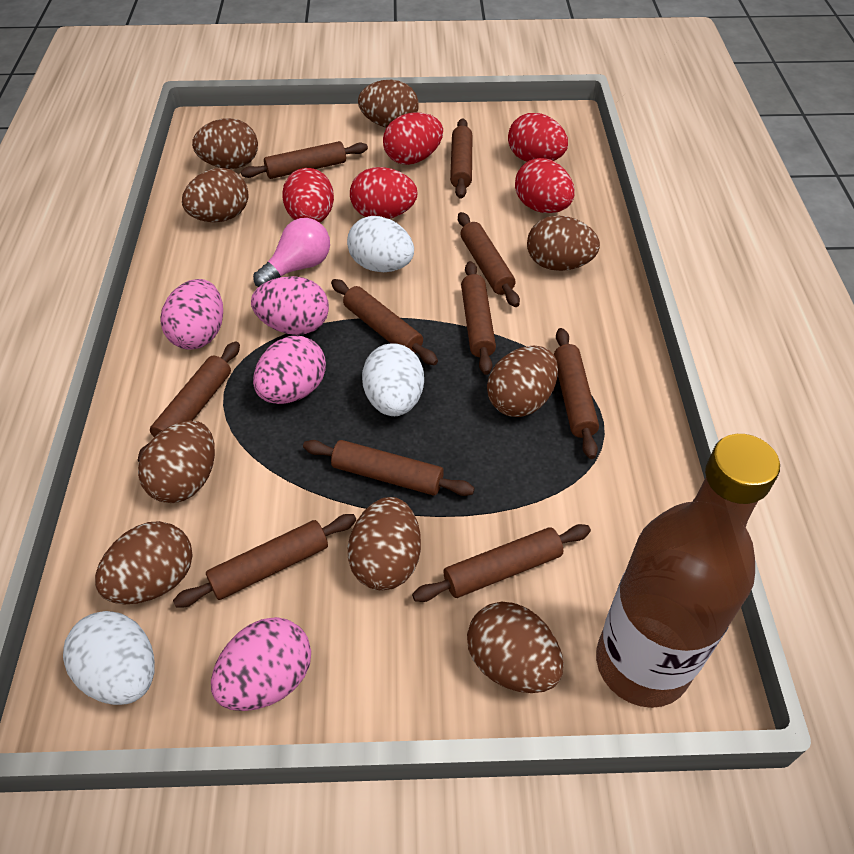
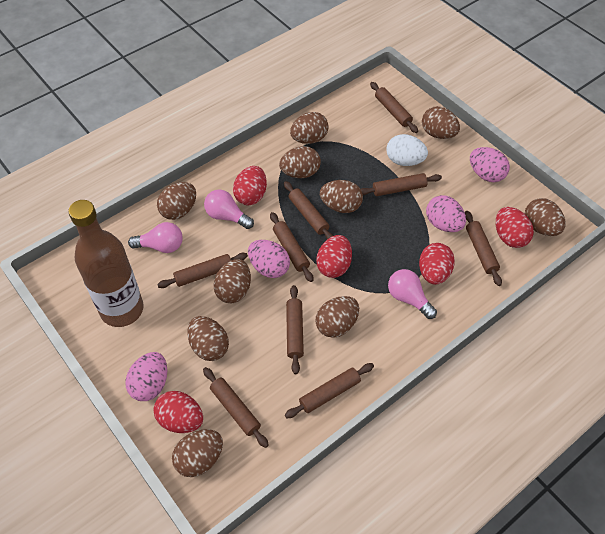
brown egg: [95,521,192,604] [138,420,215,503] [182,168,249,222] [192,118,258,169] [348,497,421,590] [358,80,419,128] [467,601,564,693] [487,346,558,417] [527,215,600,271] = 9 -> [157,182,196,220] [172,429,223,477] [187,316,229,361] [213,259,251,303] [279,146,321,178] [290,112,329,144] [315,296,359,338] [320,180,363,213] [422,106,460,139] [525,198,565,236] = 10
brown rolling pin: [138,341,240,462] [173,514,357,607] [241,141,368,179] [303,440,475,496] [331,279,438,365] [412,524,591,602] [450,118,472,199] [458,212,520,307] [461,261,496,375] [554,328,599,459] = 10 -> [157,253,248,288] [203,367,269,448] [270,212,313,282] [284,181,333,239] [285,363,374,418] [286,285,304,374] [361,173,442,196] [370,82,418,133] [465,211,502,286] = 9
pink light bulb: [253,218,330,287] = 1 -> [128,222,183,253] [204,189,254,229] [388,269,437,319] = 3
white egg: [63,611,155,705] [347,216,414,272] [362,343,424,416] = 3 -> [386,134,428,166] = 1

